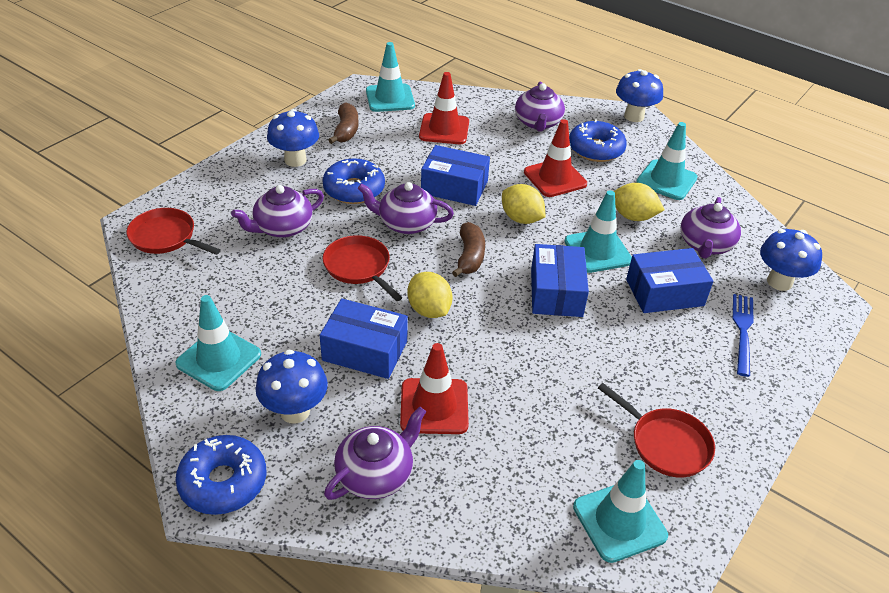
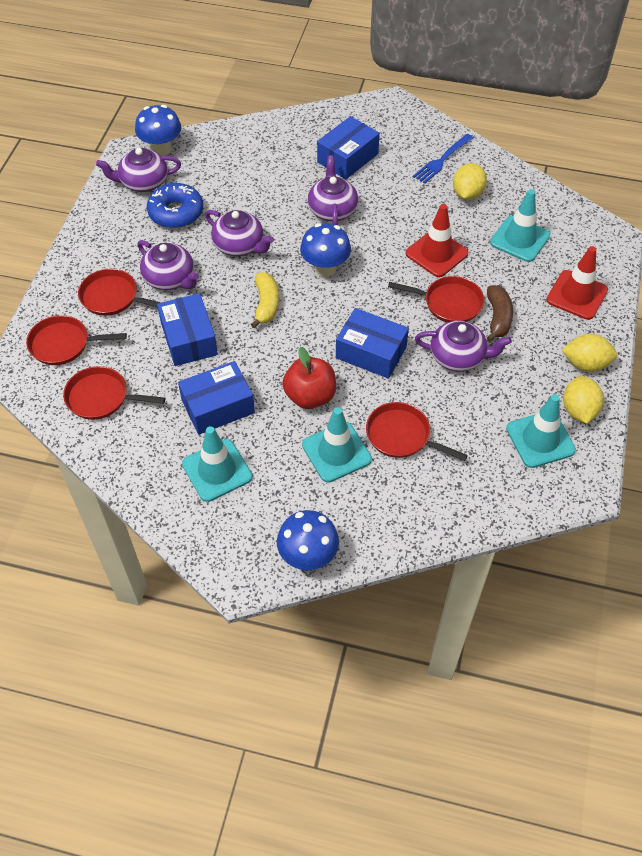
blue donut: [176,435,266,515] [323,158,385,204] [569,119,627,162] = 3 -> [147,183,203,228] = 1
blue mushroom: [255,350,328,424] [267,109,319,167] [616,69,663,122] [760,229,822,291] = 4 -> [135,105,181,156] [277,510,339,570] [300,223,351,277] = 3
brown banana: [328,102,358,144] [452,222,485,277] = 2 -> [487,285,513,342] = 1
red apple: none = 0 -> [282,347,336,409] = 1
red pan: [127,208,221,255] [323,235,403,301] [598,383,715,477] = 3 -> [26,315,127,365] [63,366,165,420] [78,269,161,316] [366,402,468,461] [388,276,485,323] = 5
red traffic cone: [400,343,469,434] [419,72,469,144] [524,119,587,197] = 3 -> [406,204,468,277] [546,246,608,320] = 2
turquoise traffic cone: [175,295,261,391] [366,42,415,112] [564,190,632,273] [573,460,668,563] [636,122,698,200] = 5 -> [182,426,252,502] [302,407,372,482] [490,189,550,262] [506,394,576,468] = 4
yellow banana: none = 0 -> [251,272,279,328] = 1

